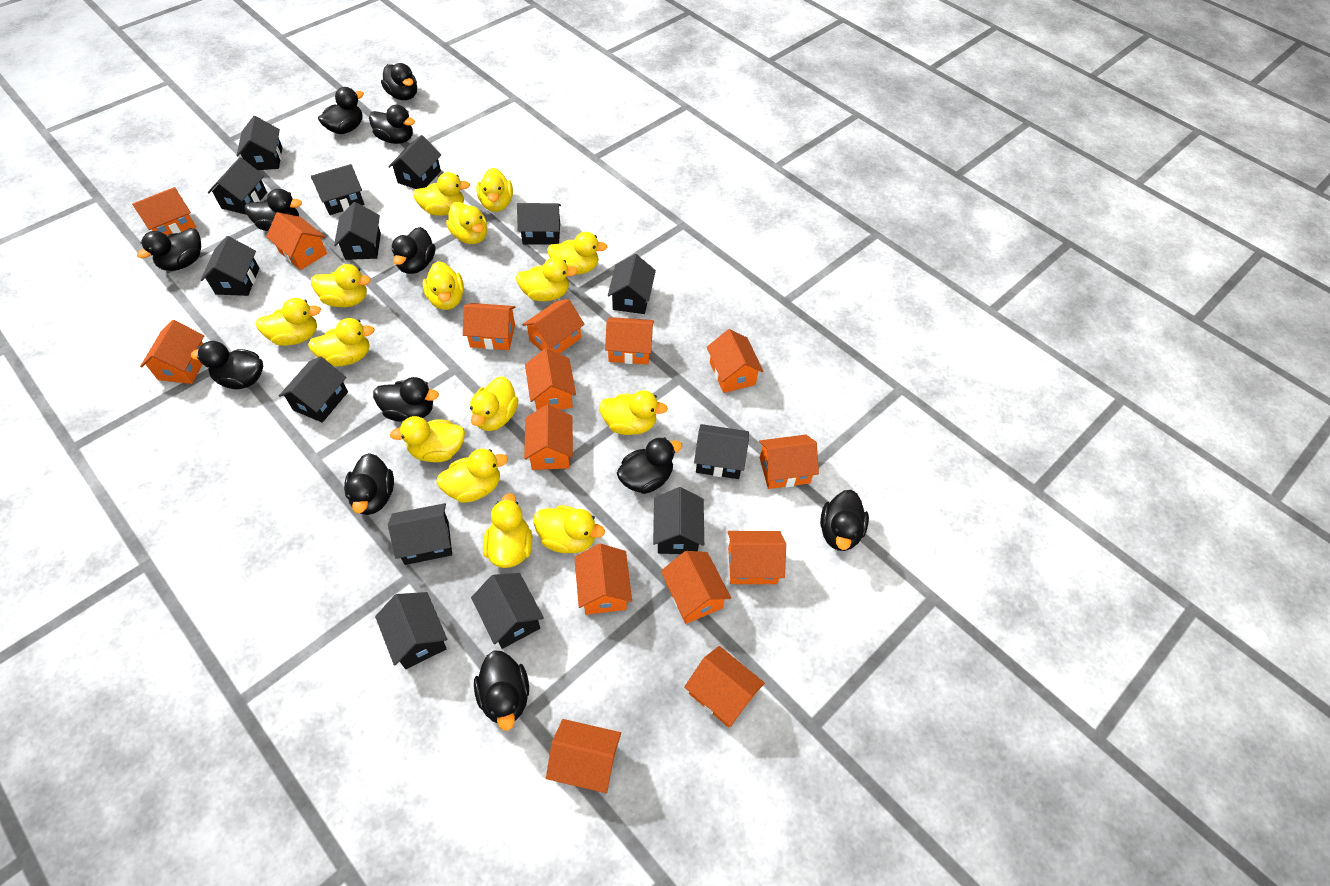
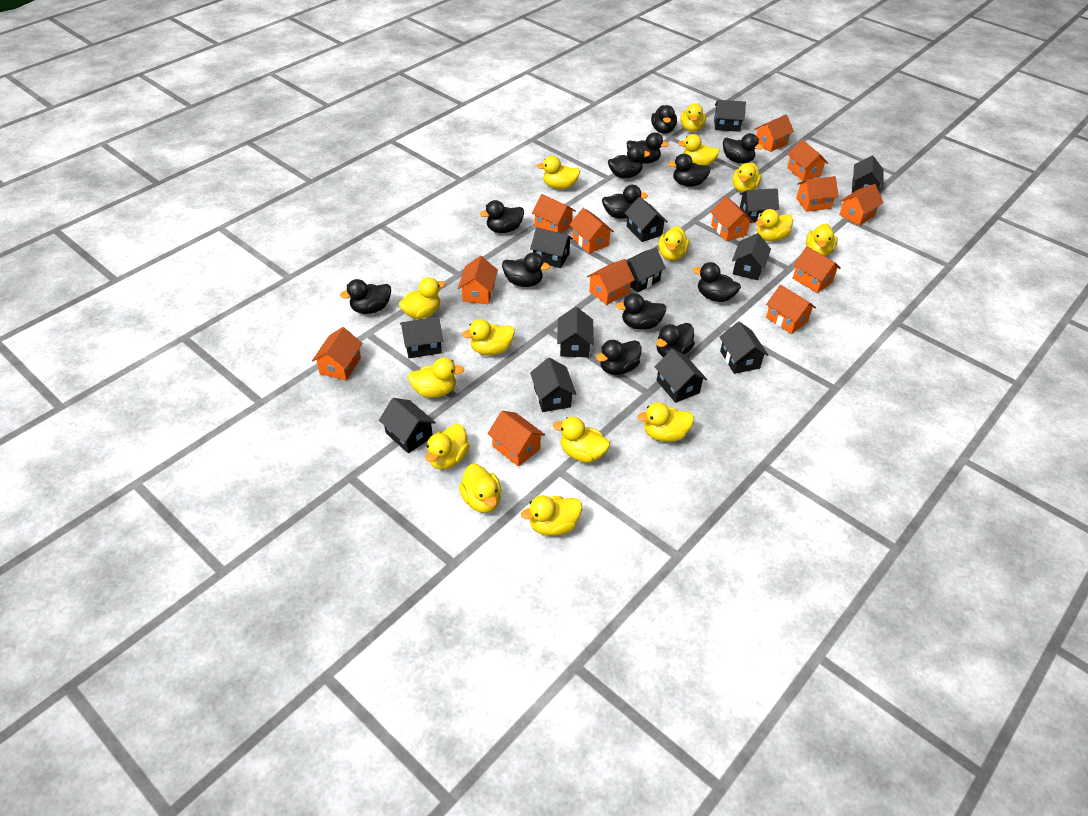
black duck: [137,228,201,271] [191,341,263,389] [245,189,302,231] [318,87,364,134] [344,453,394,515] [369,105,415,144] [373,377,439,422] [381,63,417,100] [392,227,435,274] [474,650,529,731] [617,437,682,494] [820,490,869,551] = 12 -> [340,279,391,314] [480,200,524,233] [502,252,550,287] [596,340,642,375] [602,185,648,219] [608,145,650,178] [616,293,666,330] [627,132,669,164] [651,105,677,134] [656,323,695,357] [668,154,711,187] [693,262,741,302] [723,133,763,163] = 13
black house: [201,236,259,296] [208,157,267,215] [236,116,283,170] [279,356,348,423] [311,164,364,215] [334,202,381,260] [375,592,447,669] [388,135,441,189] [388,503,452,565] [471,573,544,649] [517,203,561,245] [608,254,656,314] [653,487,704,554] [694,424,749,479] = 14 -> [379,398,436,453] [400,317,443,358] [530,227,573,268] [530,358,576,412] [557,307,594,357] [625,197,668,242] [626,248,666,293] [655,349,707,403] [714,100,746,132] [720,321,768,374] [732,233,771,280] [740,188,779,223] [852,156,884,193] = 13
orange house: [132,187,196,236] [140,320,204,384] [266,212,327,270] [463,303,516,350] [522,299,585,354] [524,405,573,470] [525,348,576,410] [546,719,621,793] [574,543,632,615] [605,317,654,365] [661,551,731,624] [685,646,765,727] [707,329,764,393] [728,531,786,584] [759,435,819,489] = 15 -> [312,327,363,380] [458,256,498,304] [488,411,545,467] [532,194,576,233] [569,208,614,253] [587,259,635,305] [710,196,754,241] [755,115,794,152] [766,285,816,334] [787,140,828,181] [793,246,841,293] [796,176,839,212] [839,184,884,226] = 13

